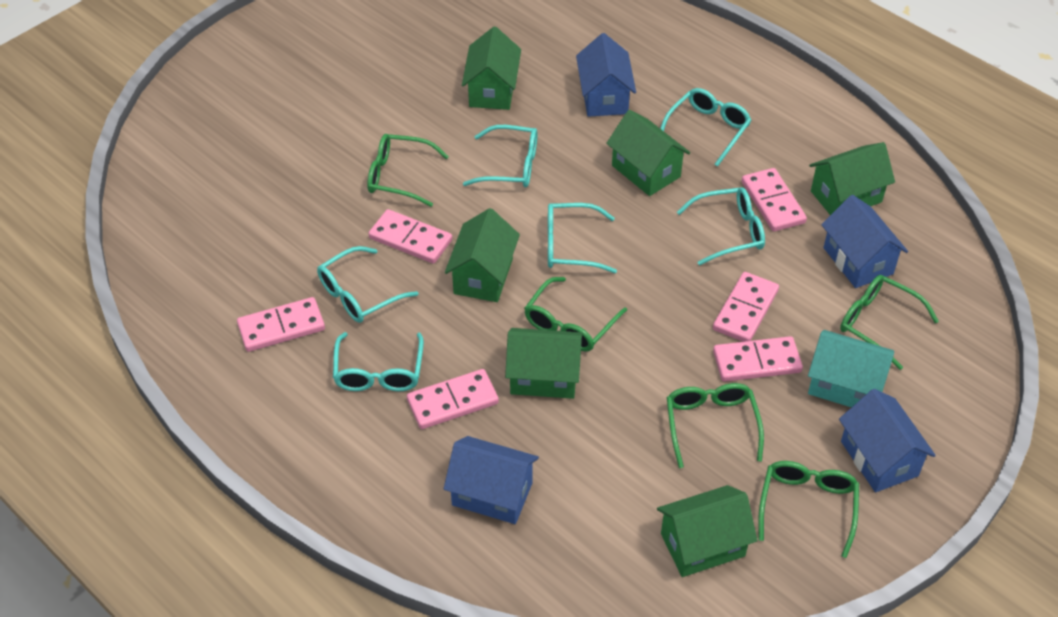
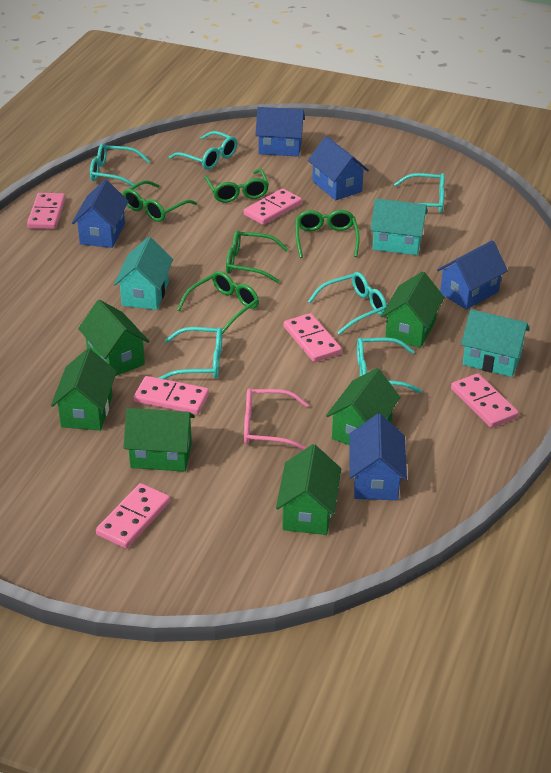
blue house: [444,436,539,524] [576,33,636,117] [821,195,908,288] [839,389,936,492] = 4 -> [72,180,129,248] [255,107,305,157] [308,136,369,200] [349,414,407,500] [437,240,508,310] = 5
pink glasses: none = 0 -> [244,388,309,450] = 1
turquoise house: [808,330,894,407] = 1 -> [114,237,173,310] [370,198,427,255] [461,309,530,377] = 3

